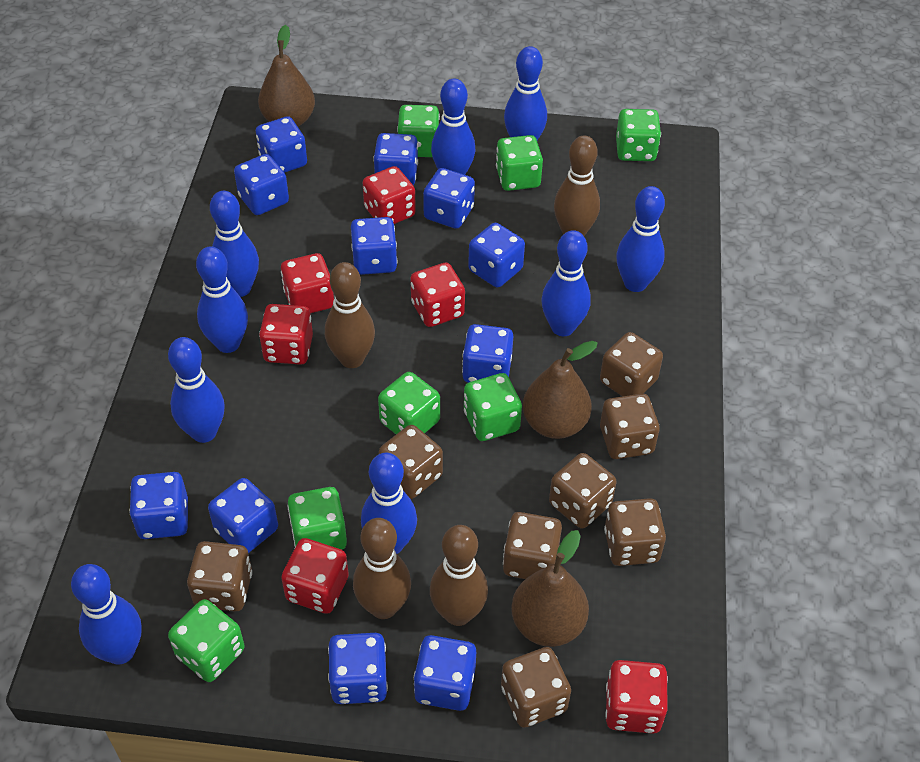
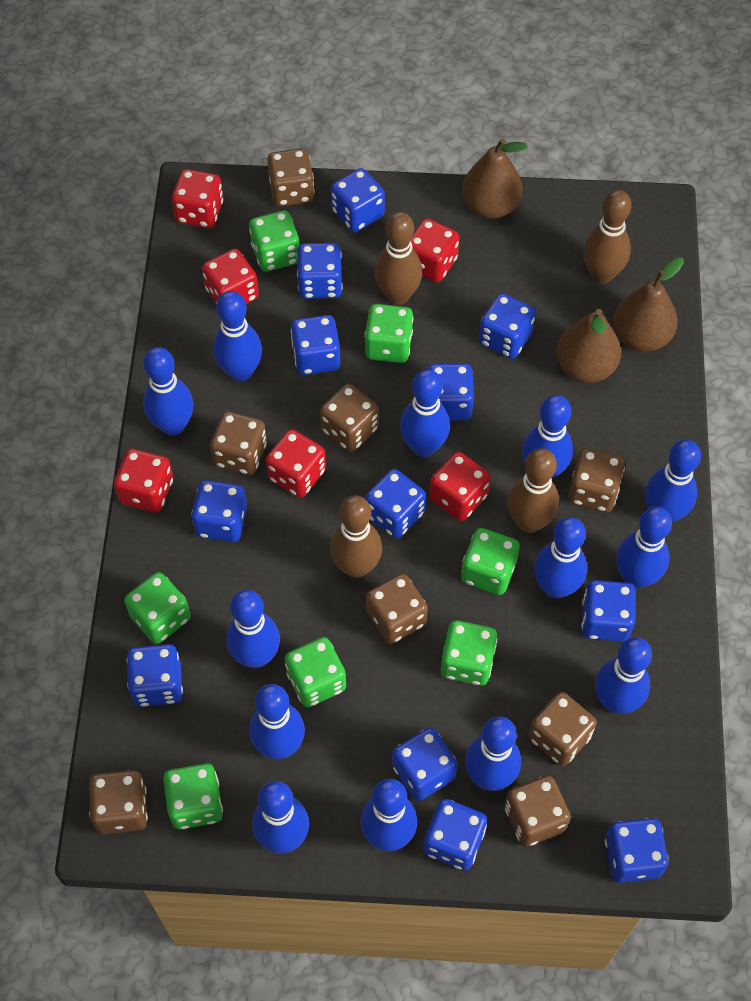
blue bowling pin: [71,564,142,664] [168,337,225,443] [196,246,248,353] [210,191,259,297] [361,453,417,554] [431,78,476,175] [504,46,547,140] [541,230,591,336] [616,186,665,292] = 9 -> [143,347,193,436] [213,291,262,382] [226,590,280,668] [250,684,305,759] [252,781,309,854] [360,779,417,851] [400,369,450,457] [465,716,521,791] [522,395,573,479] [534,517,587,599] [595,637,652,714] [616,506,672,589] [645,439,701,522] = 13
blue dice: [129,472,188,539] [208,478,278,553] [234,154,289,215] [256,116,307,173] [328,633,388,704] [351,217,397,275] [373,133,418,185] [414,635,476,711] [423,168,475,229] [462,324,513,383] [468,223,525,287] = 11 -> [127,644,183,707] [191,480,247,542] [291,315,340,375] [297,243,343,299] [331,168,385,232] [365,469,426,539] [392,727,458,801] [423,799,487,870] [428,364,474,421] [479,293,536,359] [581,580,636,642] [605,818,669,883] = 12

